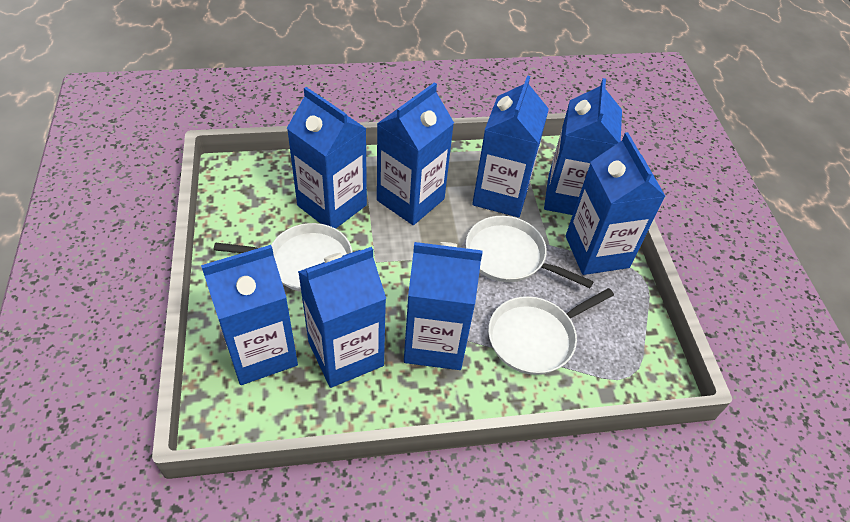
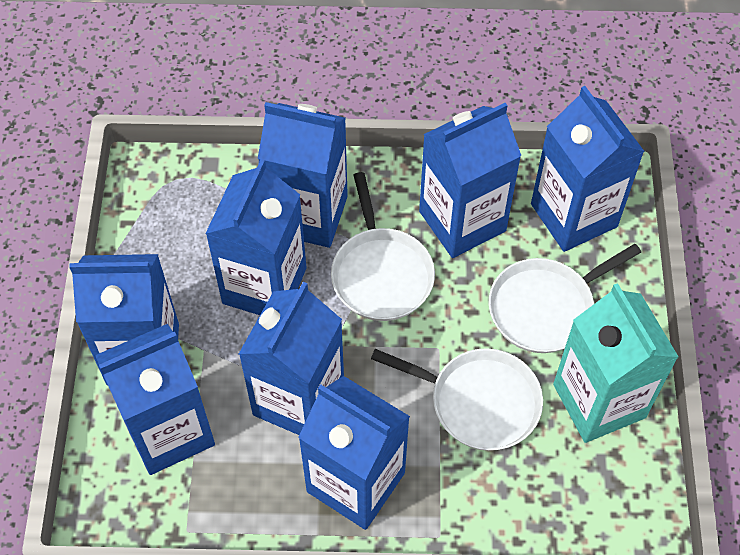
turquoise carton: none = 0 -> [553,283,679,443] = 1

